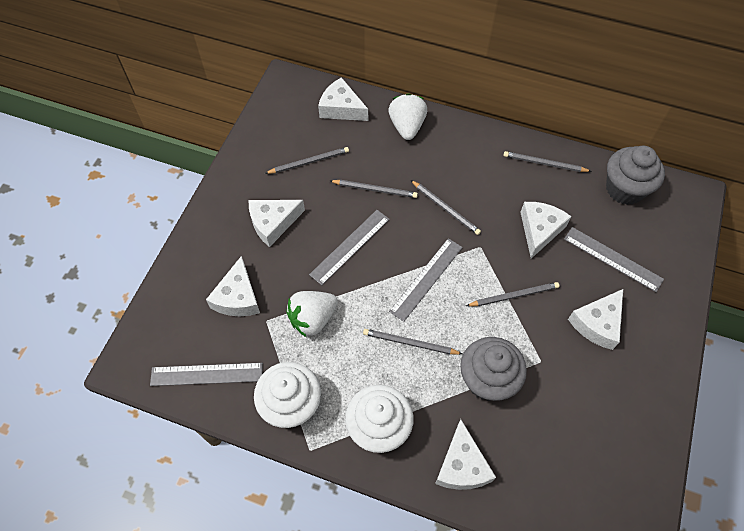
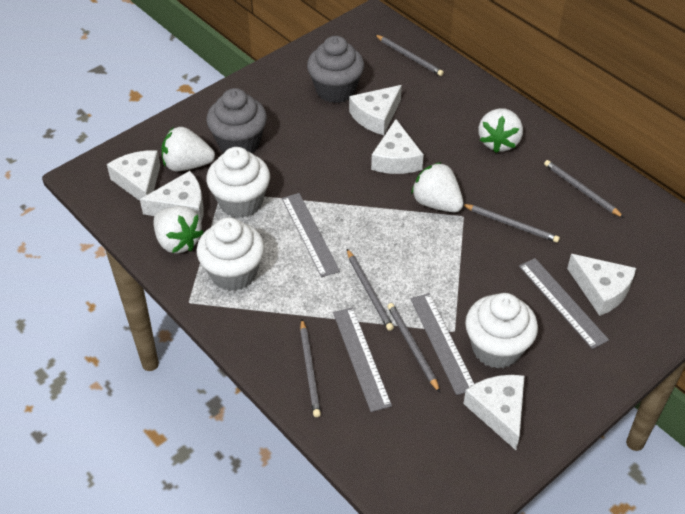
white cupcake: [254,362,321,428] [345,385,414,453] = 2 -> [197,218,265,291] [206,147,270,218] [465,293,538,369] = 3
white strawberry: [286,291,338,337] [388,93,427,140] = 2 -> [153,206,204,253] [161,127,215,171] [411,162,464,212] [478,108,523,153] = 4

